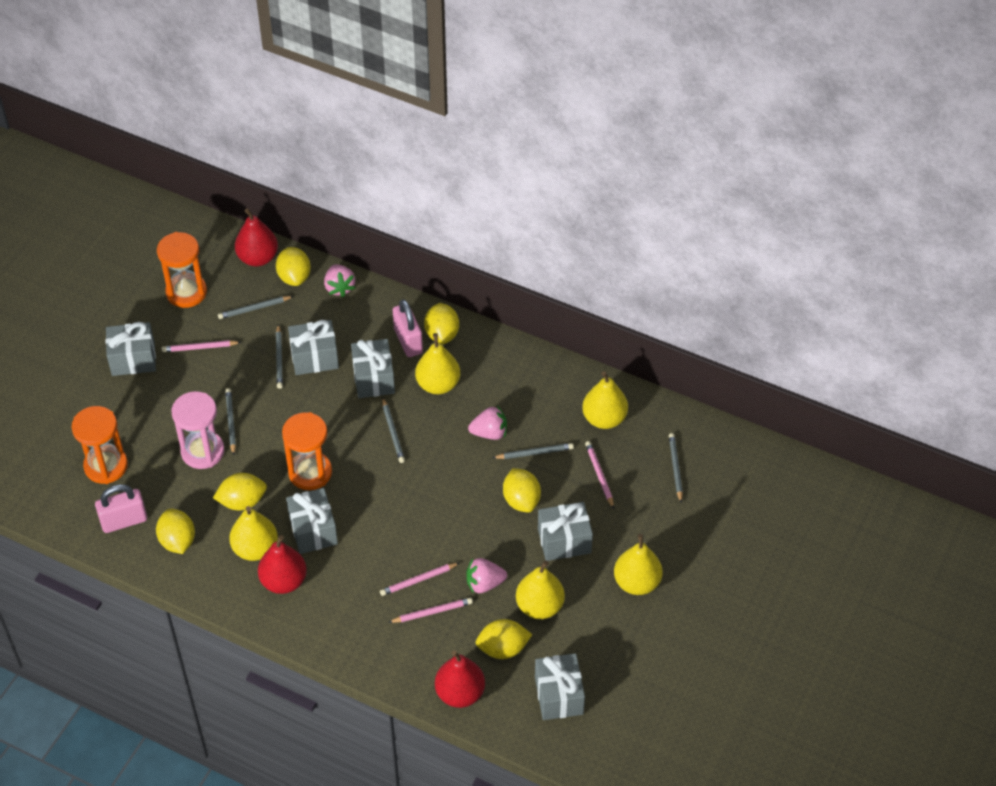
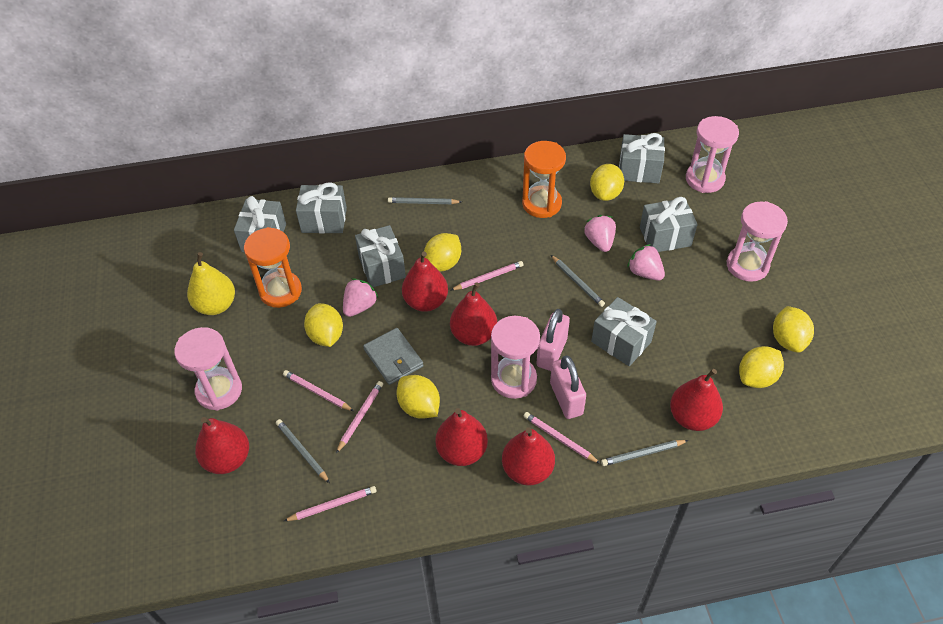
grey pencil: [218,296,294,319] [225,389,236,455] [276,324,283,389] [382,398,405,463] [492,443,574,459] [669,433,683,502] = 6 -> [276,419,330,483] [388,197,462,204] [551,255,605,307] [601,440,688,466] = 4
grey wallet: none = 0 -> [363,328,424,385] = 1
orange hourglass: [72,406,128,484] [157,232,207,308] [282,412,332,490] = 3 -> [244,227,302,308] [522,141,566,218] = 2
pink hourglass: [172,391,224,469] = 1 -> [174,327,242,411] [491,316,540,399] [686,116,739,193] [727,201,788,282] = 4
pink pencil: [162,340,241,352] [380,563,459,596] [388,598,473,623] [585,441,614,509] = 4 -> [283,370,354,411] [284,486,376,521] [336,381,383,453] [451,261,523,290] [523,412,600,464] = 5
red pear: [235,208,278,266] [258,535,307,594] [435,651,485,708] = 3 -> [195,417,249,474] [402,252,448,312] [435,408,488,466] [450,283,497,346] [502,427,555,486] [670,369,723,431] = 6
yellow pear: [229,506,278,561] [415,333,460,394] [516,560,565,619] [582,371,628,429] [614,534,663,595] = 5 -> [187,252,235,315] = 1

